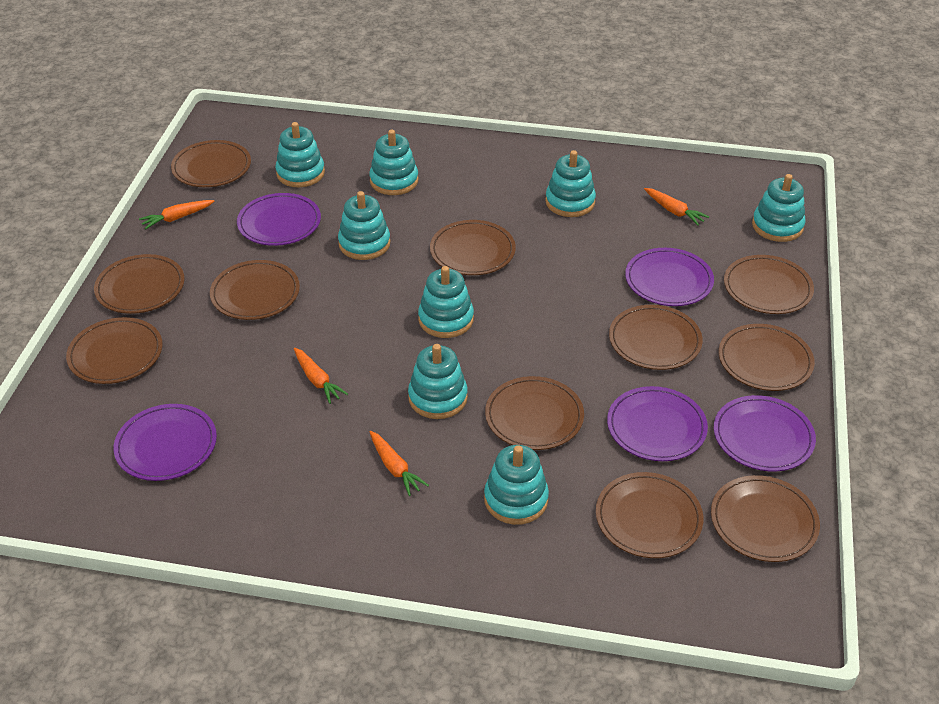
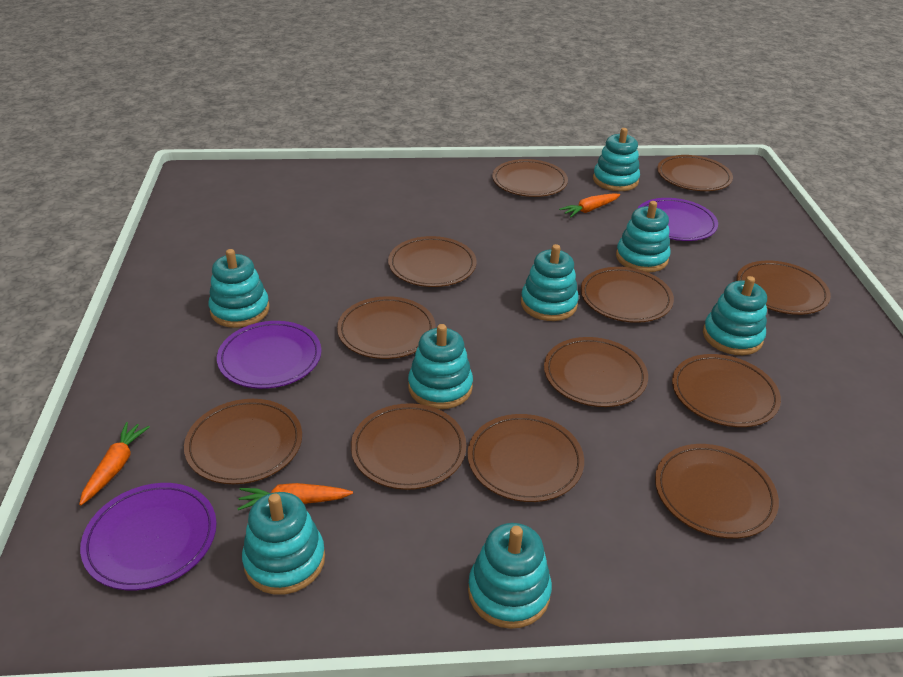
brown plate: [66,317,162,384] [94,254,185,314] [171,140,251,187] [210,260,300,320] [430,220,516,275] [485,376,584,450] [596,472,703,558] [609,305,703,370] [711,475,820,562] [718,324,815,391] [724,255,814,314] = 11 -> [184,399,302,484] [337,296,436,359] [351,403,466,490] [388,236,476,287] [468,414,584,502] [492,159,568,197] [544,337,648,407] [581,267,674,323] [655,444,779,539] [657,155,733,191] [672,354,781,427] [736,261,831,315] = 12
orange carrot: [139,200,214,229] [294,348,348,404] [369,431,429,496] [644,188,709,226] = 4 -> [79,422,150,505] [237,483,353,510] [559,193,620,218] = 3
purple plate: [114,404,217,481] [237,193,321,246] [607,386,708,461] [625,248,714,306] [714,395,816,471] = 5 -> [80,483,217,591] [217,321,321,389] [637,198,718,241] = 3

